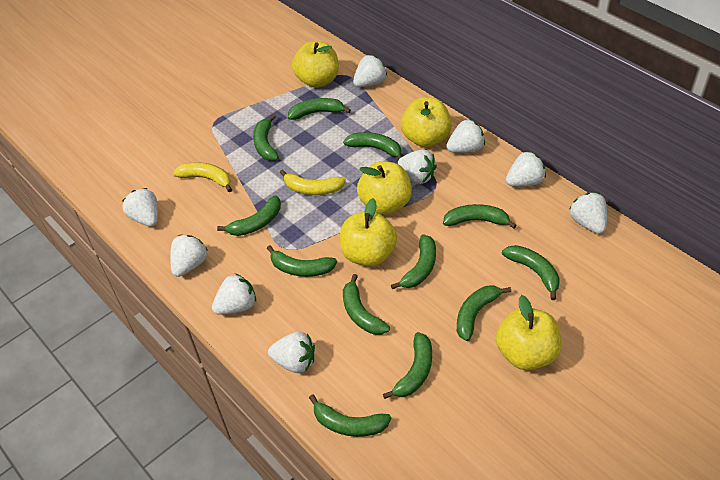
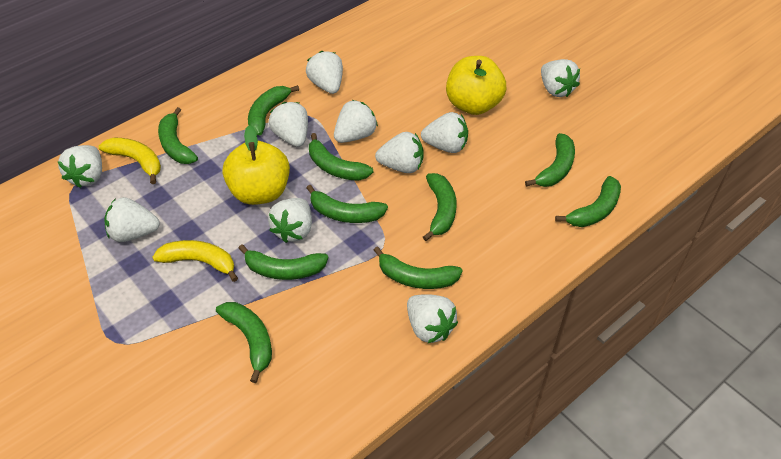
green banana: [217,195,281,236] [253,114,279,161] [267,245,337,277] [288,98,351,120] [309,394,391,437] [343,132,402,159] [343,274,390,335] [383,332,432,399] [391,234,436,289] [443,204,517,229] [457,286,511,341] [502,245,560,300] = 12 -> [158,107,198,164] [216,302,272,383] [238,244,328,280] [248,85,299,136] [307,185,388,223] [309,133,373,181] [374,246,463,289] [423,173,456,241] [525,133,575,187] [555,176,621,227] = 10
white strawberry: [122,188,158,227] [170,235,208,277] [212,274,256,315] [268,331,315,373] [353,55,387,87] [398,149,437,184] [446,119,485,153] [506,151,546,186] [569,193,607,234] = 9 -> [57,145,102,188] [104,197,160,242] [268,198,312,243] [269,102,308,147] [306,51,343,94] [334,100,378,143] [375,132,424,173] [407,294,458,343] [421,112,468,153] [541,59,580,97] = 10
yellow apple: [292,41,339,88] [340,198,397,266] [357,161,412,215] [401,97,452,147] [496,295,561,370] = 5 -> [223,125,290,205] [446,56,506,115] = 2

